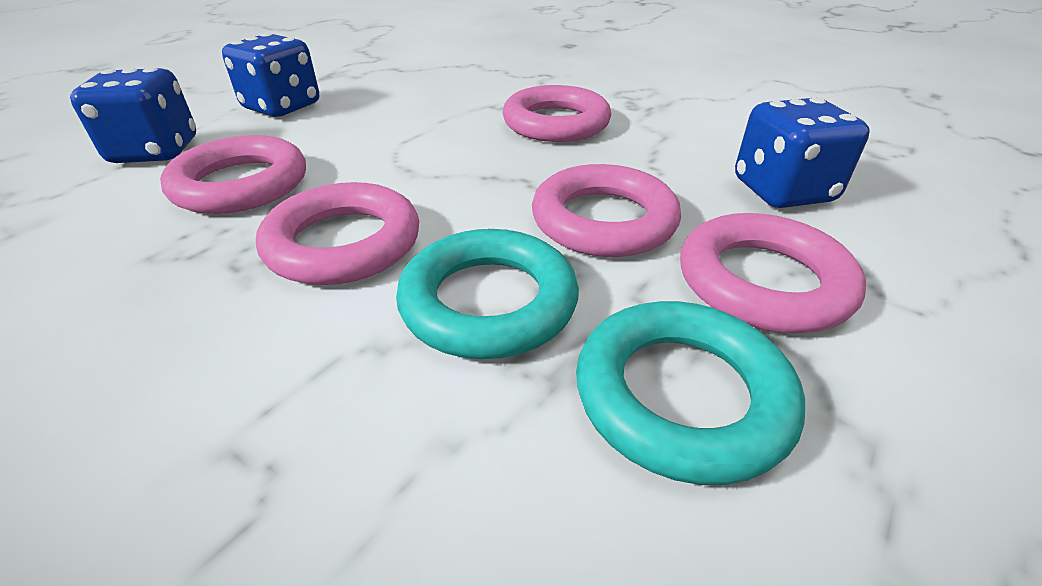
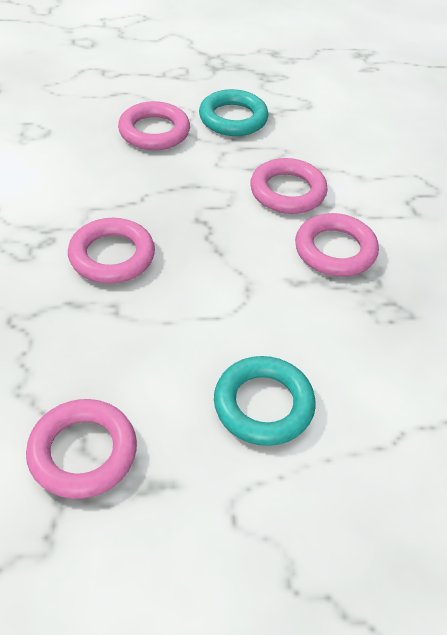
blue dice: [70,67,196,163] [222,33,319,117] [735,97,870,208] = 3 -> none = 0

